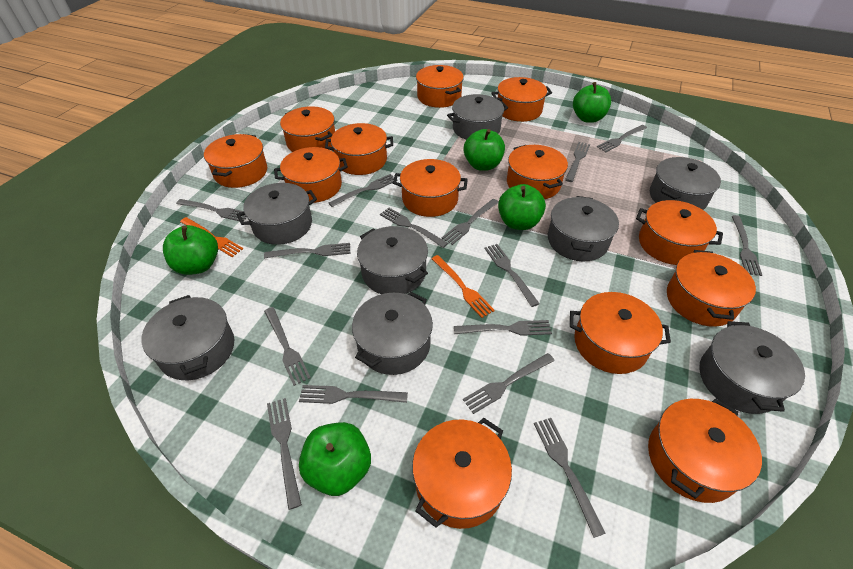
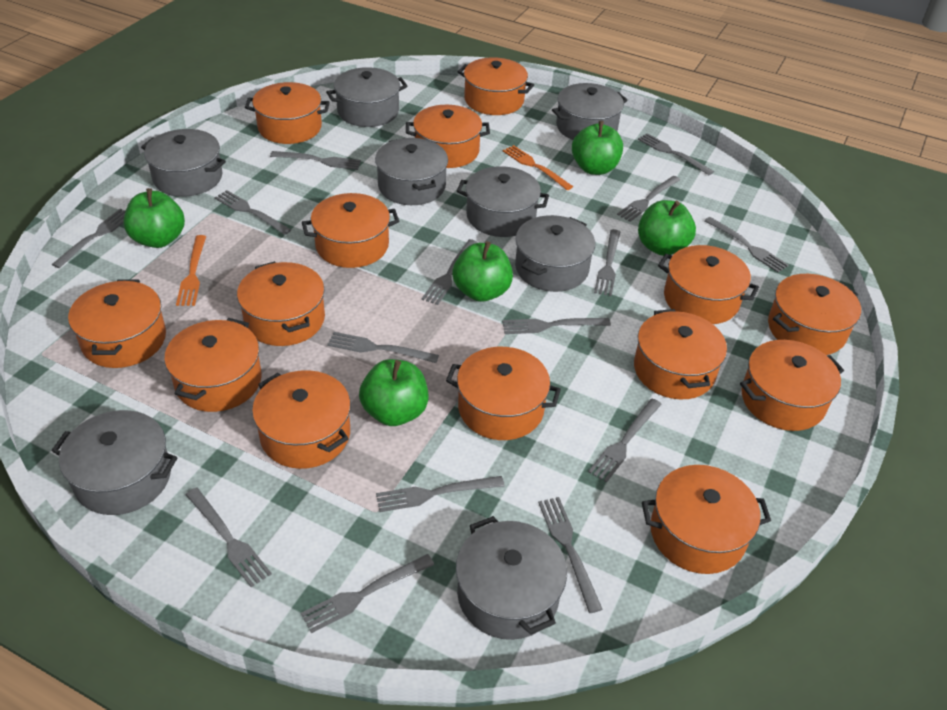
orange pot: [204,134,267,188] [274,147,348,203] [280,106,335,152] [325,123,393,175] [393,159,468,217] [412,418,512,529] [416,65,464,108] [491,77,552,122] [507,145,568,199] [570,292,671,374] [636,200,723,265] [648,399,762,503] [667,250,756,327] = 13 -> [68,279,166,368] [164,318,262,412] [237,261,325,346] [245,82,330,144] [252,370,351,469] [302,193,399,268] [406,105,490,168] [446,347,561,440] [458,57,534,115] [634,309,727,399] [642,465,771,574] [658,245,759,324] [740,340,844,431] [768,274,861,355] = 14

